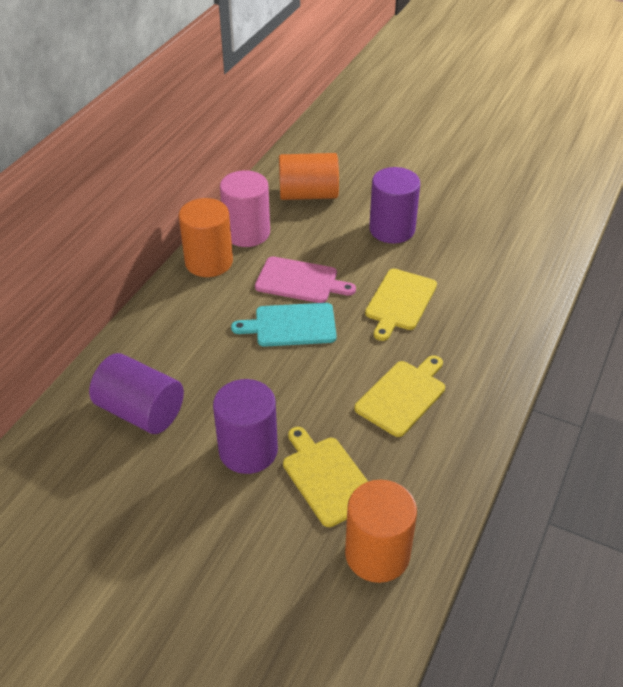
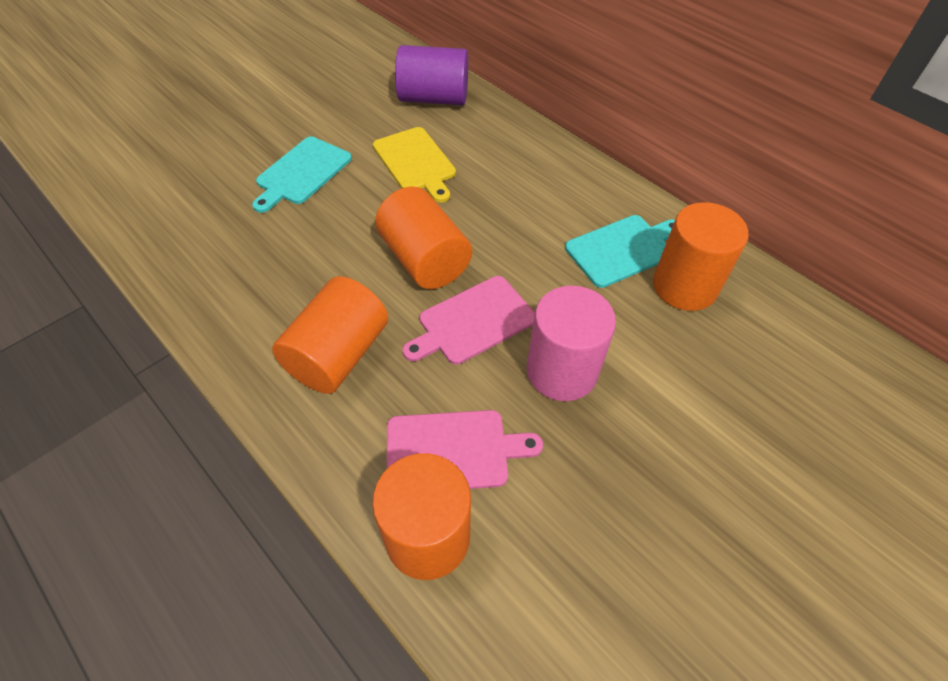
orange cylinder: [178,198,233,277] [279,153,339,200] [345,480,417,583] = 3 -> [272,276,388,394] [372,453,471,580] [375,187,472,289] [653,202,749,311] = 4
pink cutting board: [255,256,356,303] = 1 -> [387,410,543,489] [403,276,535,364] = 2
purple cylinder: [89,353,184,434] [213,379,278,474] [369,167,420,243] = 3 -> [395,45,468,105] = 1
turquoise cutting board: [231,303,337,347] = 1 -> [252,136,352,213] [565,215,675,288] = 2
yellow cutting board: [283,427,368,527] [354,355,445,437] [365,269,437,341] = 3 -> [373,127,456,203] = 1

